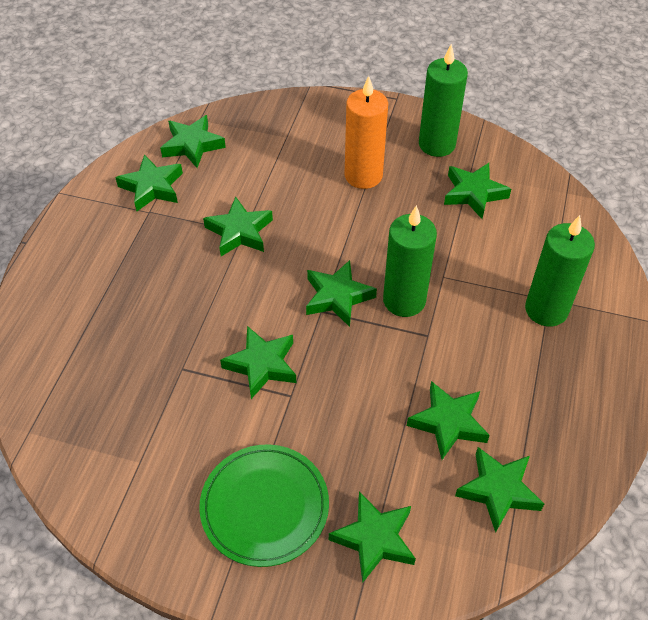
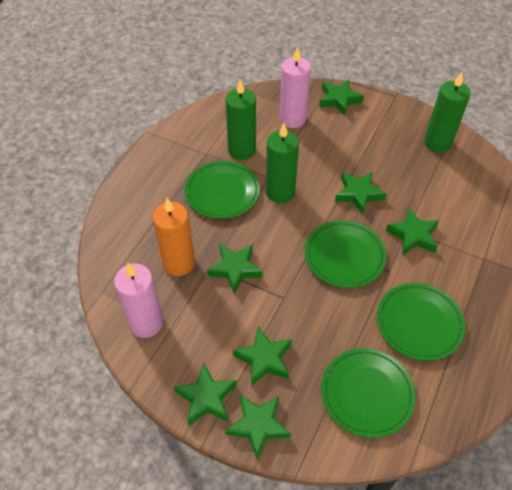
green plate: [199,444,329,567] = 1 -> [185,161,260,219] [305,220,386,288] [321,348,415,438] [377,283,465,361] = 4
green star: [115,155,183,211] [160,115,226,168] [203,197,273,256] [220,326,296,399] [306,260,377,327] [329,492,416,583] [407,381,490,460] [444,163,511,219] [455,447,544,533] = 9 -> [174,363,237,426] [207,244,263,293] [225,395,291,459] [233,326,292,386] [319,79,364,116] [335,171,387,215] [386,208,439,255] = 7
pink candle: none = 0 -> [114,263,163,338] [280,47,311,128] = 2

